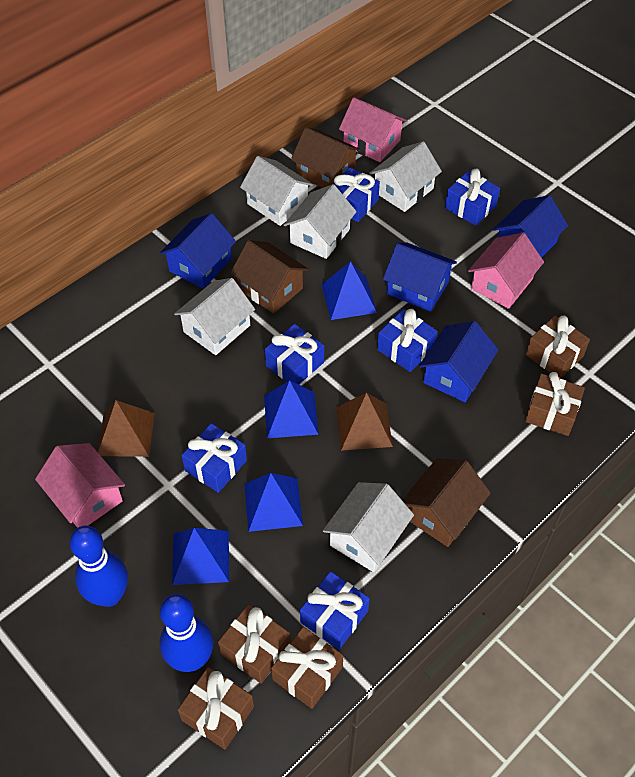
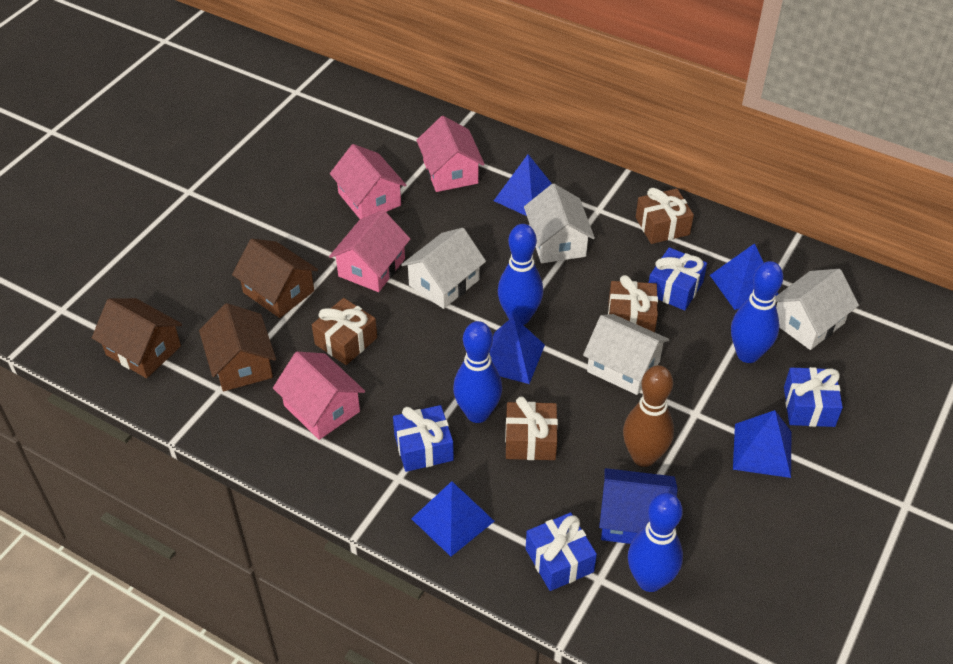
blue bowling pin: [70,526,128,607] [159,594,213,672] = 2 -> [453,321,502,423] [498,224,543,325] [628,492,683,592] [731,261,783,363] = 4
blue gift: [181,423,247,493] [265,324,324,385] [300,571,370,650] [334,167,380,222] [377,309,438,372] [445,169,500,226] = 6 -> [393,405,454,472] [526,512,597,591] [649,247,707,311] [784,367,843,427] = 4
blue house: [160,213,236,289] [383,243,457,312] [419,321,498,402] [493,195,568,258] = 4 -> [599,468,678,544] = 1
blue pyramid: [172,528,229,585] [244,473,303,532] [264,380,319,438] [321,261,377,320] = 4 -> [411,481,494,557] [489,316,545,384] [494,154,552,216] [710,243,778,310] [733,410,791,478] = 5
brown bowling pin: none = 0 -> [623,365,674,467] = 1
brown gift: [178,667,254,749] [218,604,291,684] [271,627,343,709] [525,372,585,436] [526,315,590,379] = 5 -> [312,298,377,365] [505,396,558,460] [608,275,658,332] [636,188,694,244] = 4
brown pyramid: [98,400,155,457] [336,393,393,451] = 2 -> none = 0
pink house: [35,443,125,528] [339,97,407,162] [468,232,544,309] = 3 -> [273,352,365,440] [329,210,410,292] [330,144,406,219] [416,116,485,192] = 4
white house: [174,278,255,355] [240,156,313,226] [284,184,357,259] [323,482,414,572] [369,141,442,212] = 5 -> [401,228,486,309] [524,184,595,263] [583,314,669,395] [775,269,859,350] = 4

